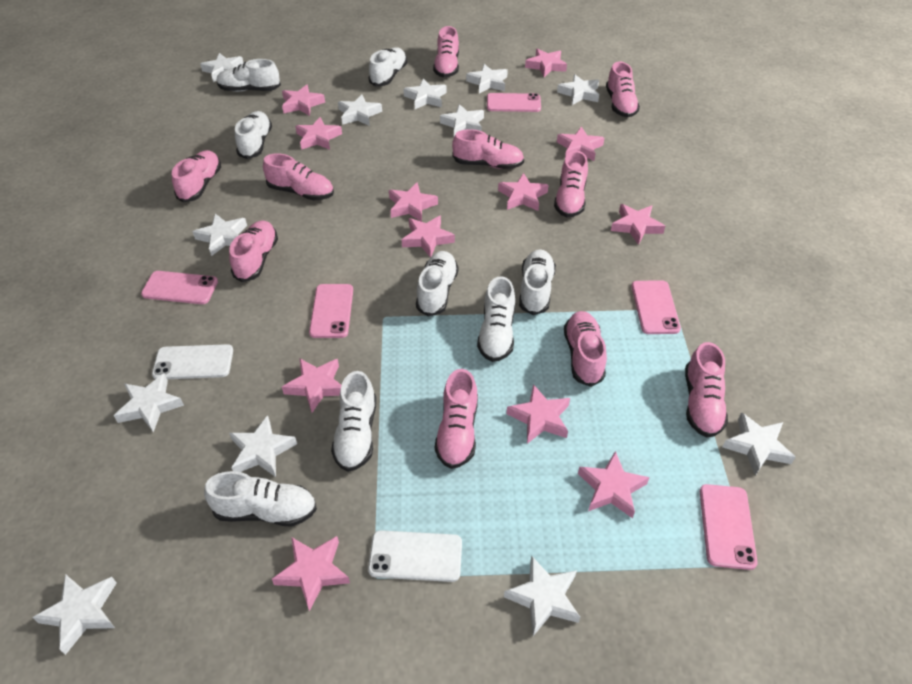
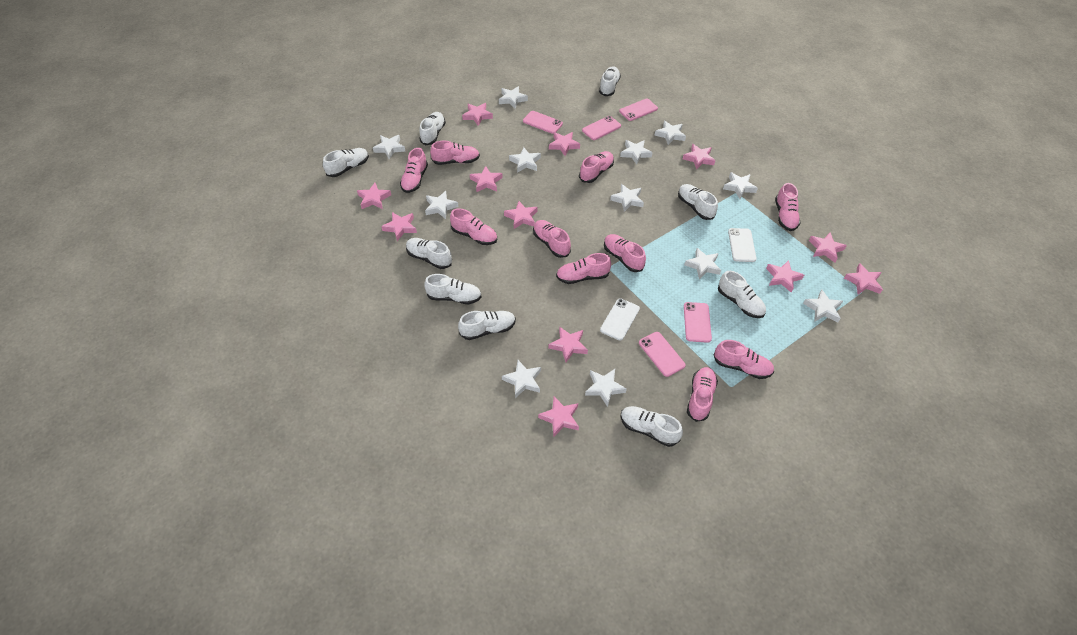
white shoe: [204,471,317,527] [217,59,281,92] [235,111,272,159] [331,371,376,472] [368,47,407,86] [416,251,458,316] [477,276,515,362] [519,249,556,315] = 8 -> [323,148,369,177] [406,238,452,269] [419,112,446,145] [424,274,482,305] [458,311,516,340] [599,66,621,96] [620,406,683,447] [678,184,718,220] [718,271,766,318] = 9

